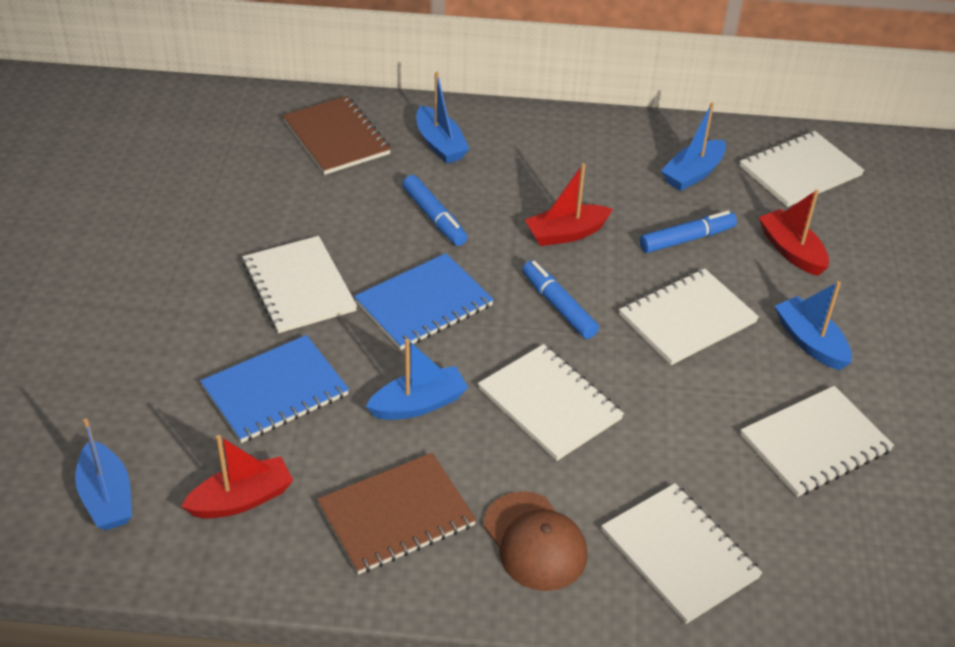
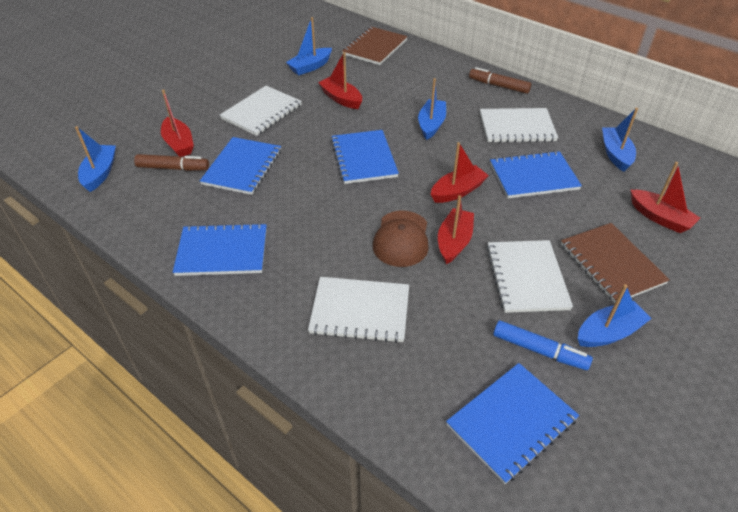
blue marker: [402,175,468,246] [522,260,599,339] [640,211,737,253] = 3 -> [493,320,593,370] = 1
blue notebook: [200,335,349,443] [354,253,494,350] = 2 -> [173,223,267,276] [200,137,281,195] [331,130,399,184] [446,363,579,484] [490,151,582,198] = 5
brown marker: none = 0 -> [134,154,209,171] [469,67,531,94] = 2
red boat: [181,435,293,518] [525,163,613,246] [759,190,829,276] = 3 -> [161,89,194,157] [318,52,362,109] [430,142,489,203] [438,195,474,264] [631,162,700,233] = 5
white notebook: [242,236,357,333] [478,344,624,461] [602,483,762,624] [619,268,759,365] [740,131,864,207] [741,386,894,497] = 6 -> [220,86,302,136] [308,277,409,343] [480,108,558,143] [486,240,573,313] = 4

